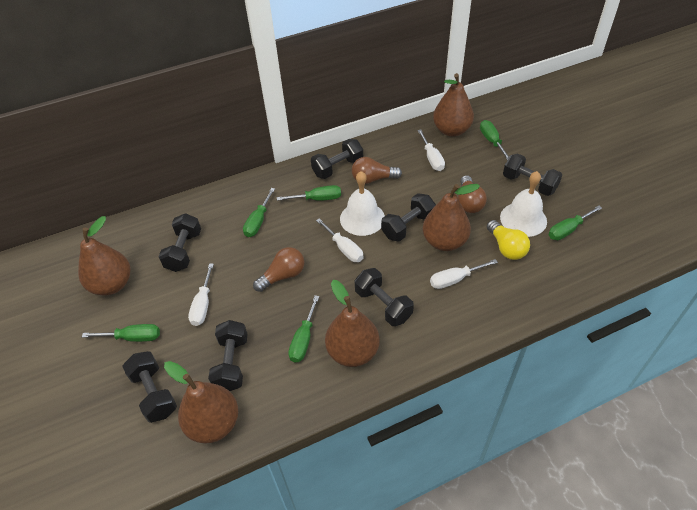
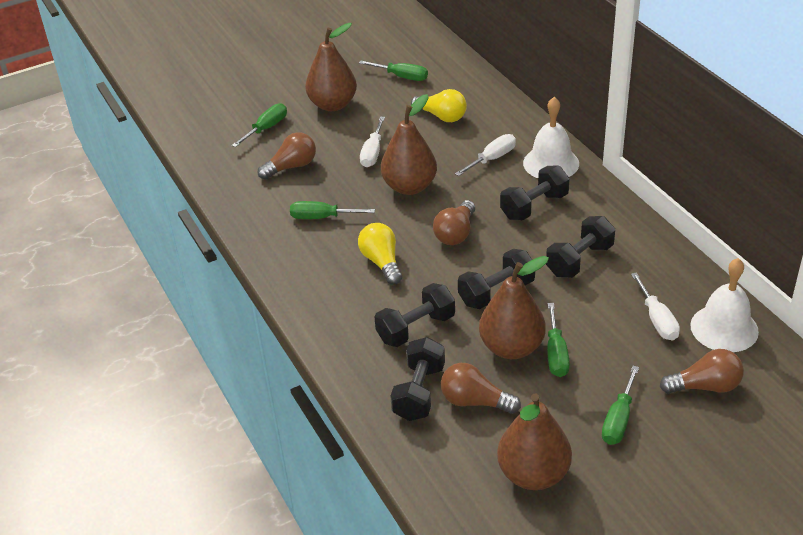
black dumbbell: [122,351,177,423] [158,213,201,272] [208,320,248,391] [311,139,363,179] [354,268,414,326] [381,193,436,242] [503,154,562,196] = 7 -> [374,283,455,347] [390,337,445,421] [458,249,535,309] [500,166,570,221] [546,216,615,278] = 5
brown light bulb: [253,247,304,292] [352,157,402,184] [458,175,487,213] = 3 -> [258,132,316,180] [433,200,475,245] [441,363,521,414] [660,349,744,394] = 4
brown pear: [78,216,130,296] [164,361,238,444] [325,280,380,367] [423,184,480,251] [433,73,474,137] = 5 -> [305,23,357,111] [381,94,437,195] [479,256,549,359] [497,394,572,490] = 4
green screwdriver: [82,324,160,342] [243,188,275,237] [277,185,341,201] [288,295,319,362] [480,120,509,160] [549,206,602,240] = 6 -> [232,103,287,147] [290,201,375,219] [359,61,428,81] [547,303,570,377] [602,366,639,445] = 5
white screwdriver: [188,263,214,326] [316,218,364,262] [417,129,445,171] [430,259,498,289] = 4 -> [360,117,385,167] [455,134,516,176] [631,272,680,341] = 3
yellow light bulb: [487,220,530,260] = 1 -> [358,223,402,285] [411,89,467,122] = 2

